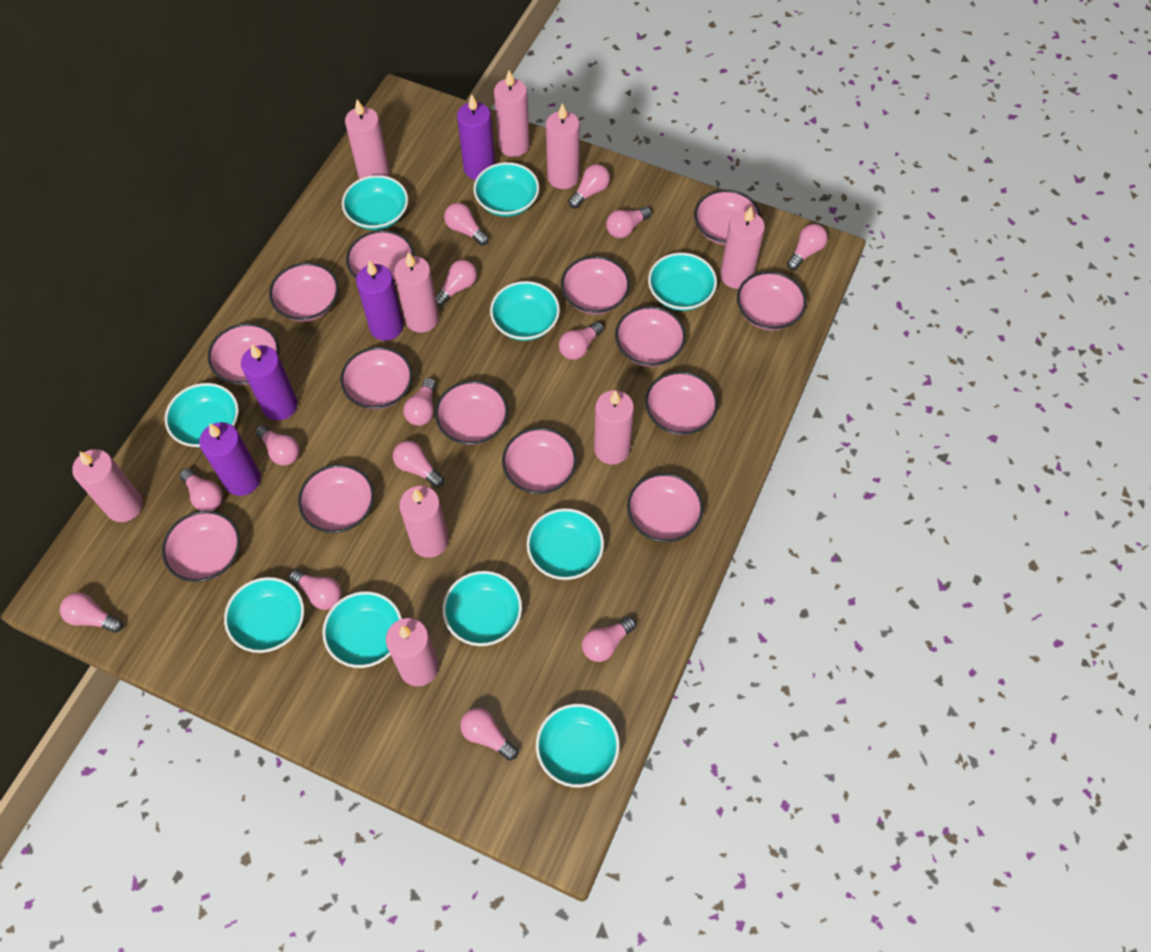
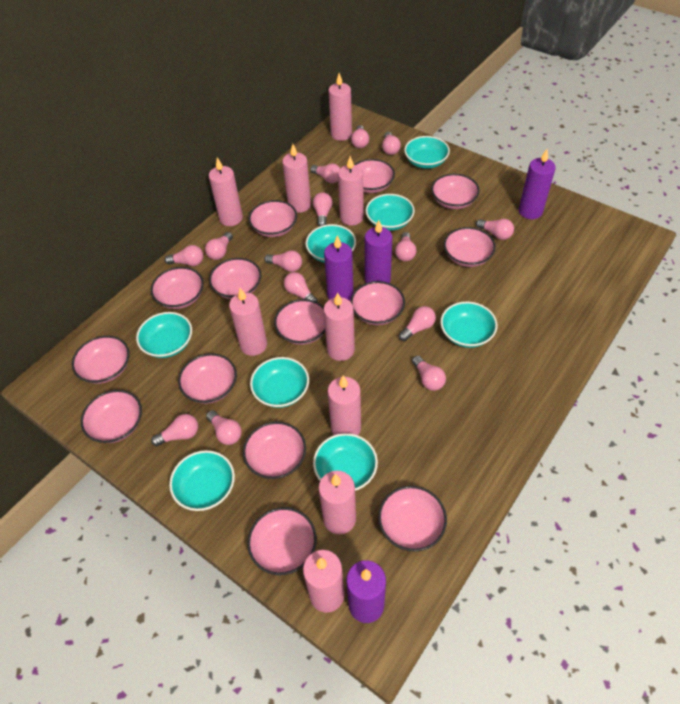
turquoise bowl: [165,383,239,447] [224,577,304,653] [322,591,402,668] [342,175,408,230] [443,571,522,646] [473,162,539,217] [490,281,560,341] [527,508,604,580] [536,704,620,787] [648,253,717,311] = 10 -> [136,312,192,358] [169,450,235,511] [250,357,309,408] [306,224,356,263] [313,433,378,491] [366,194,415,231] [404,136,450,169] [440,301,497,348] = 8

